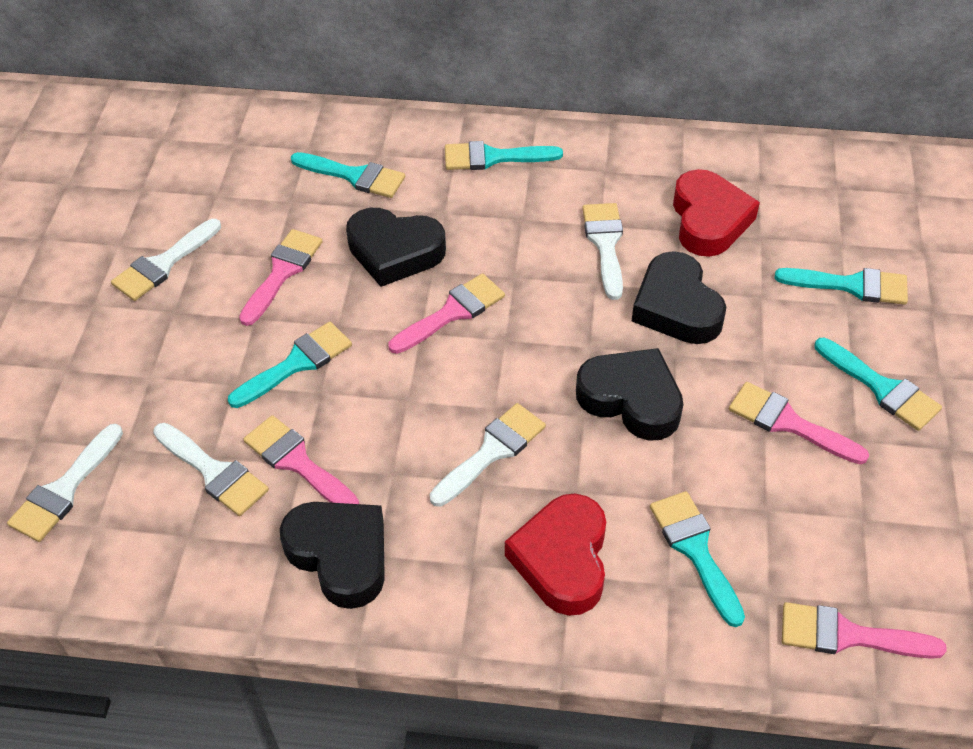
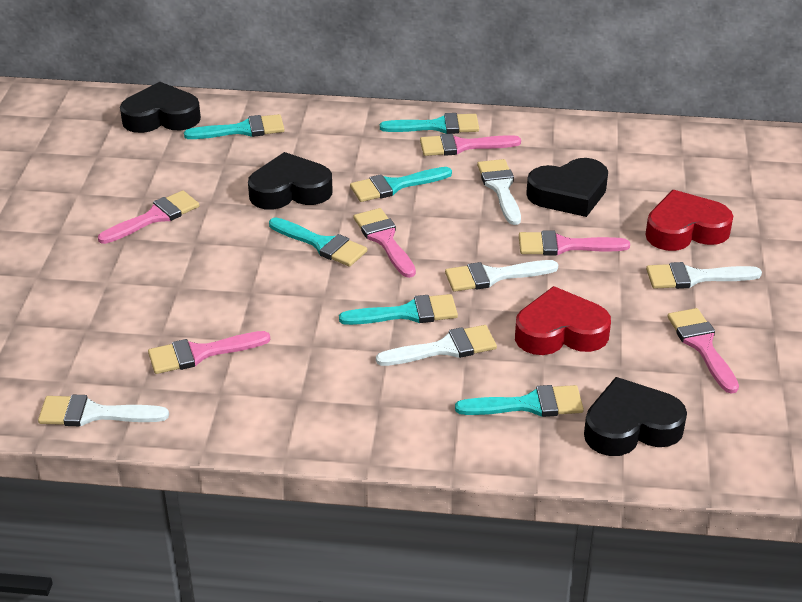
pink brush: [239,229,323,326] [243,415,359,504] [388,273,505,354] [729,382,869,464] [782,602,947,659] = 5 -> [98,190,199,244] [148,331,270,374] [353,208,416,278] [420,133,521,156] [519,231,630,256] [667,308,739,394] = 6

